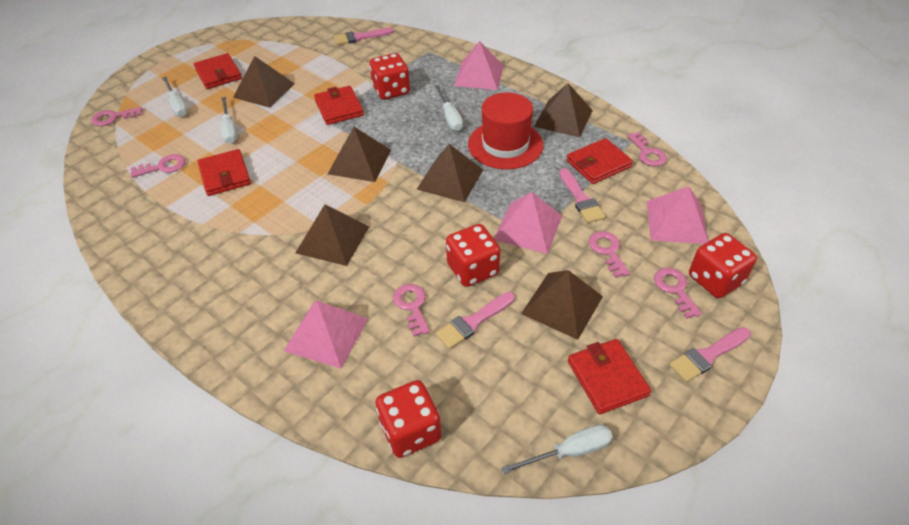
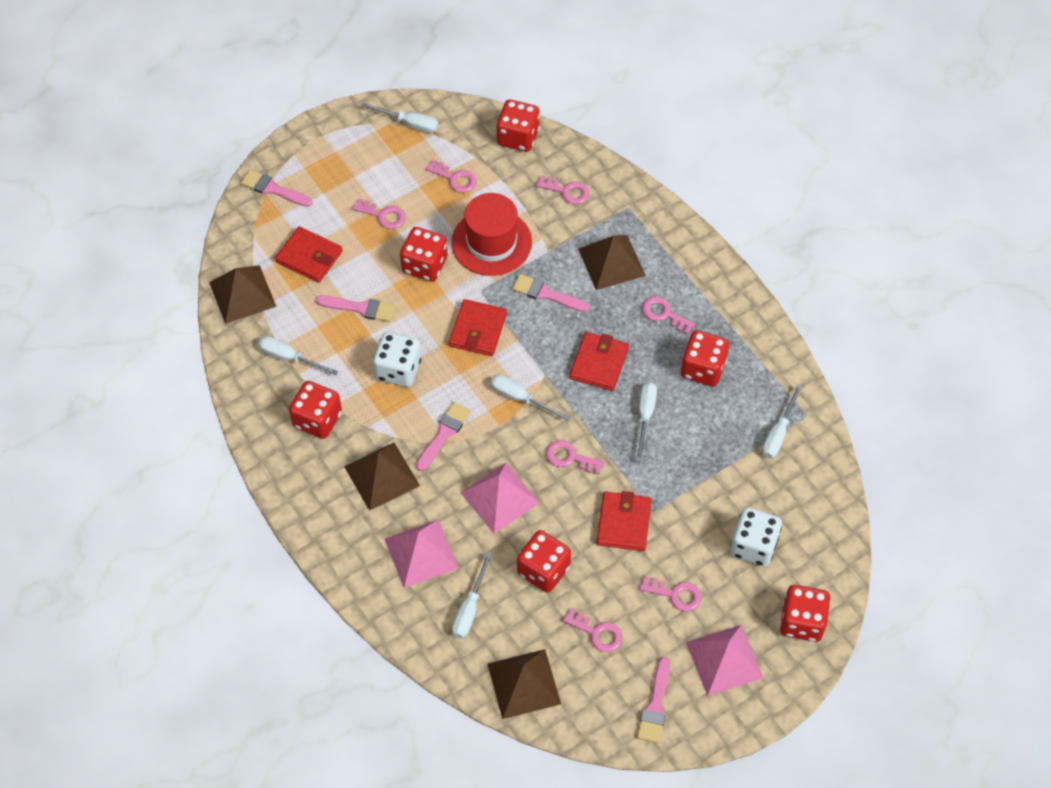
brown pyramid: [233,56,295,108] [296,205,370,266] [328,127,391,182] [416,144,483,203] [521,270,603,340] [534,83,593,137] = 6 -> [209,265,277,324] [344,443,420,511] [488,649,561,719] [578,235,646,290] = 4
pink brush: [334,28,394,45] [436,292,515,349] [559,168,605,223] [669,327,751,382] = 4 -> [241,169,313,207] [316,295,395,322] [416,402,471,471] [512,274,589,312] [637,657,670,743] = 5
pink key: [91,107,142,126] [131,154,185,178] [393,284,430,337] [589,231,630,278] [627,132,667,166] [654,268,702,319] = 6 -> [352,198,406,229] [426,159,477,193] [536,175,590,204] [546,440,605,475] [563,608,623,652] [640,576,702,612] [642,296,696,334] = 7
pink pyramid: [284,301,369,369] [454,41,504,90] [494,192,562,254] [647,186,708,244] = 4 -> [385,519,458,588] [461,463,540,534] [686,625,763,696] = 3
red dice: [369,53,410,100] [376,380,441,458] [446,224,500,287] [689,233,757,298] = 4 -> [289,381,342,439] [400,227,448,282] [496,99,540,152] [517,530,571,593] [681,330,729,386] [780,585,831,642] = 6
red wallet: [194,53,242,89] [198,149,251,196] [314,86,364,125] [567,138,633,184] [568,339,651,414] = 5 -> [275,226,342,283] [449,299,507,356] [569,332,629,391] [597,491,652,551] = 4
white dice: none = 0 -> [373,332,421,387] [730,507,782,566] = 2
white screwdriver: [162,77,188,117] [220,97,237,144] [435,85,463,131] [501,425,613,474] = 4 -> [258,336,338,375] [362,103,438,133] [452,553,492,638] [490,375,569,421] [636,382,657,461] [762,385,802,458] = 6

